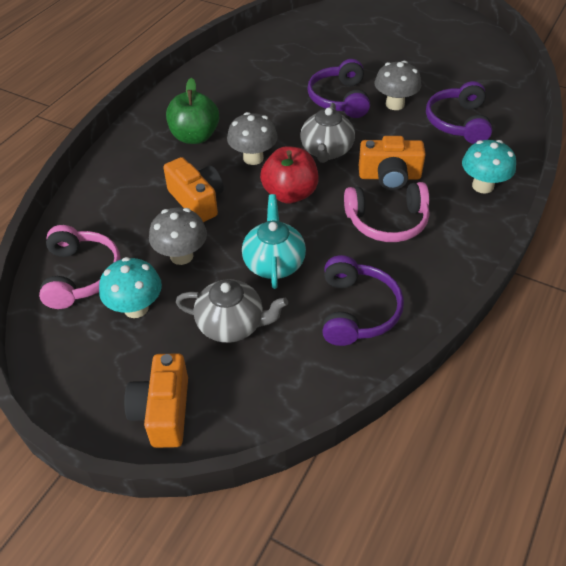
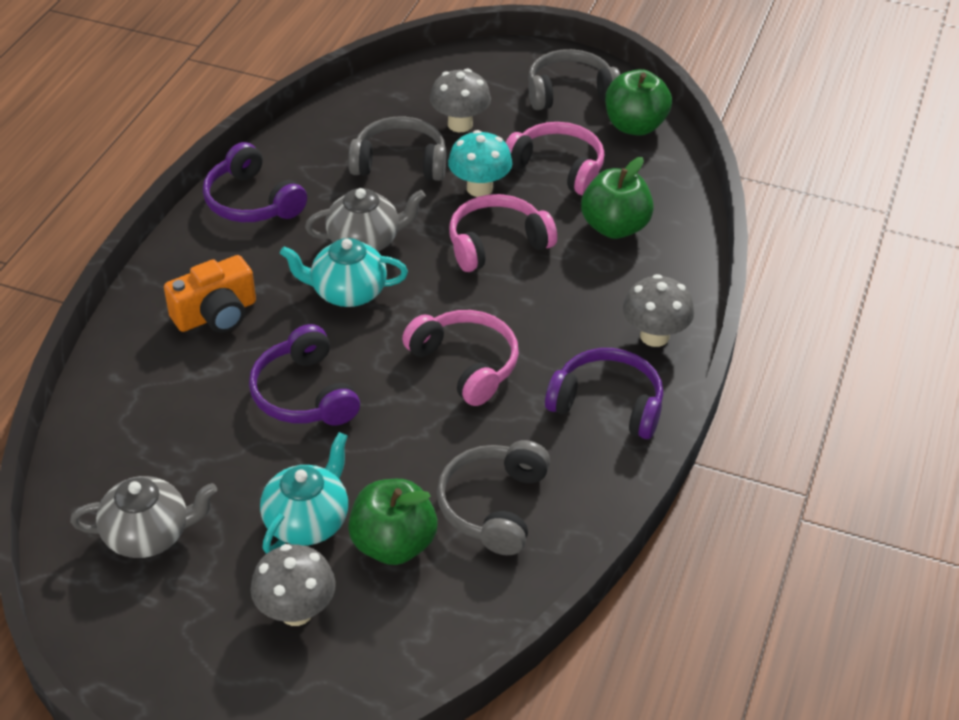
green apple: [166,78,219,144] = 1 -> [348,479,438,565] [581,157,654,239] [605,69,672,136] = 3
grey headphones: none = 0 -> [348,117,446,181] [437,440,550,555] [528,49,620,110] = 3
orange camera: [124,353,188,448] [163,157,224,222] [359,136,426,190] = 3 -> [164,255,256,333] = 1
pink headphones: [39,225,121,309] [344,182,429,242] = 2 -> [402,310,519,406] [449,194,557,272] [505,122,604,195] = 3
red apple: [260,146,319,203] = 1 -> none = 0
turquoise mushroom: [99,257,162,318] [462,140,516,194] = 2 -> [448,130,512,197] = 1
turquoise teapot: [242,194,306,289] = 1 -> [260,432,348,554] [280,238,408,307] = 2

